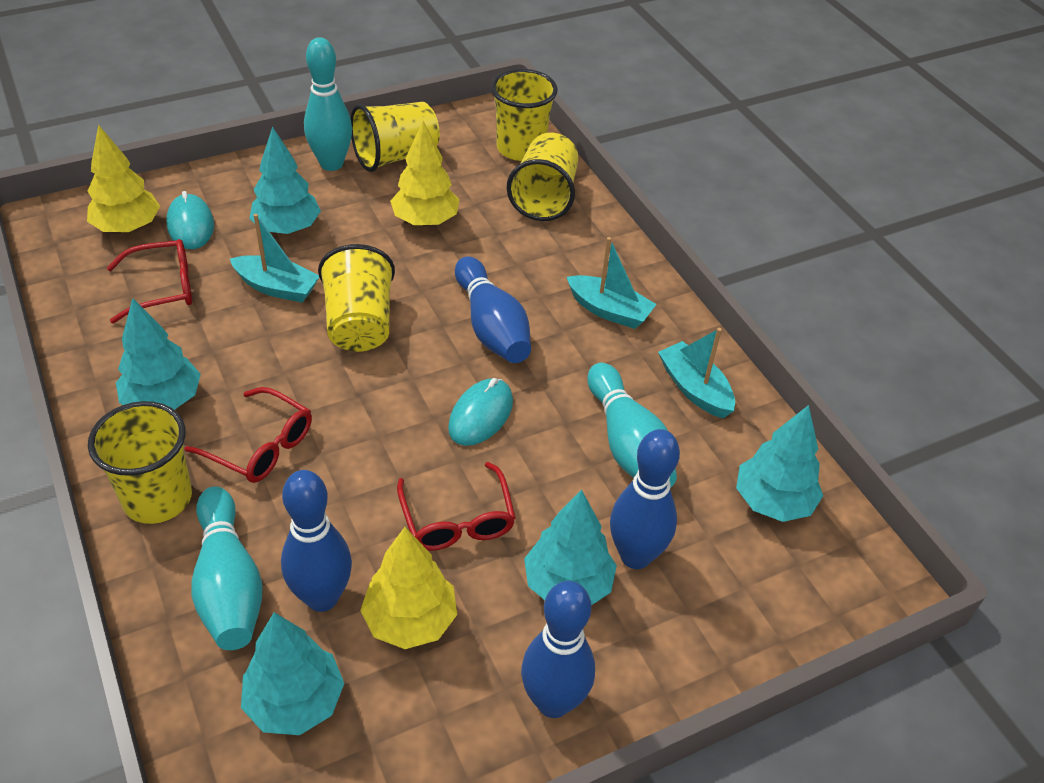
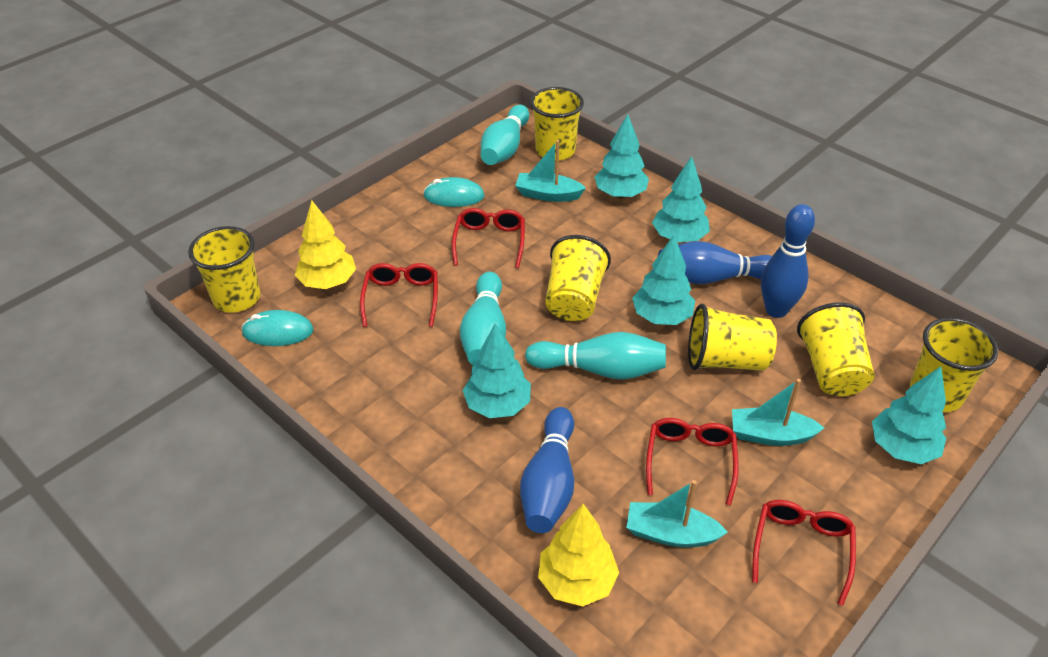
blue bowling pin: [281,470,352,612] [455,257,531,363] [521,581,595,718] [610,429,680,569] = 4 -> [520,407,574,533] [658,241,772,284] [761,204,815,318] = 3
red glasses: [107,239,192,323] [184,387,312,483] [397,462,516,551] = 3 -> [360,263,438,327] [452,208,525,268] [646,418,739,506] [752,500,856,606] = 4
yellow cup: [88,401,192,524] [318,244,395,352] [350,102,440,172] [491,69,558,161] [507,133,579,221] = 5 -> [188,226,261,313] [530,87,584,161] [545,235,611,321] [688,304,777,371] [797,303,874,396] [910,318,998,412] = 6
yellow tree: [87,125,160,233] [360,527,457,649] [390,121,460,226] = 3 -> [295,200,356,289] [538,504,619,607] = 2

